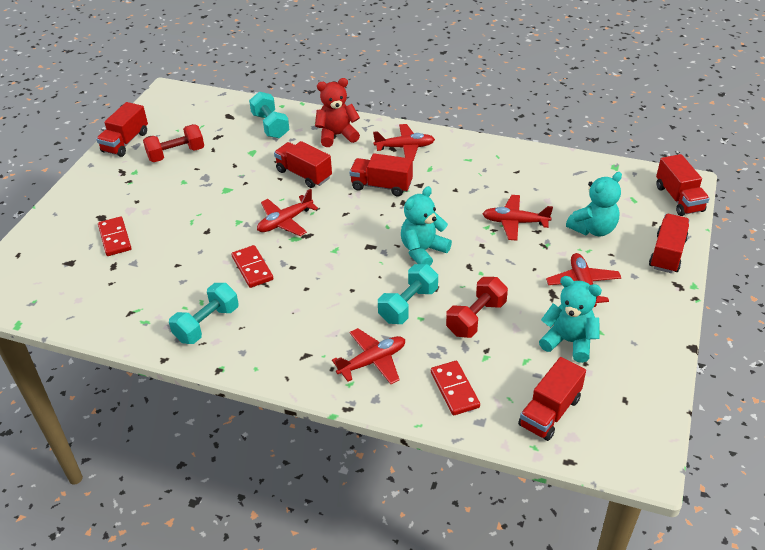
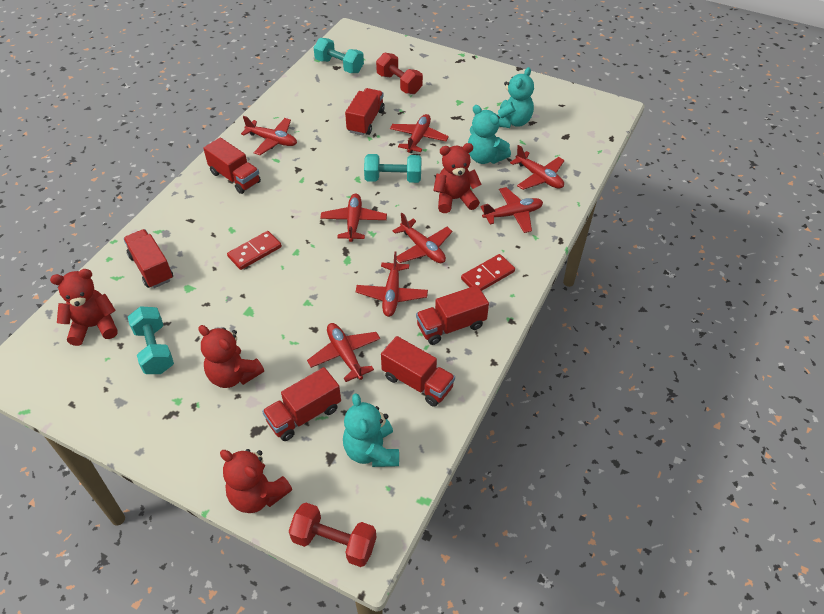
red domino: [98,216,131,256] [232,245,274,288] [431,361,480,415] = 3 -> [227,231,282,270] [461,254,515,291] = 2
red plane: [257,189,318,236] [332,328,405,384] [373,124,435,161] [482,195,553,241] [546,253,621,307] = 5 -> [241,116,297,155] [307,323,380,382] [320,193,387,242] [356,252,428,317] [390,114,449,153] [393,213,453,263] [480,187,543,233] [510,145,565,190] = 8
red teddy bear: [315,78,360,147] = 1 -> [50,269,118,346] [198,325,264,388] [220,449,292,513] [433,143,482,213] = 4

